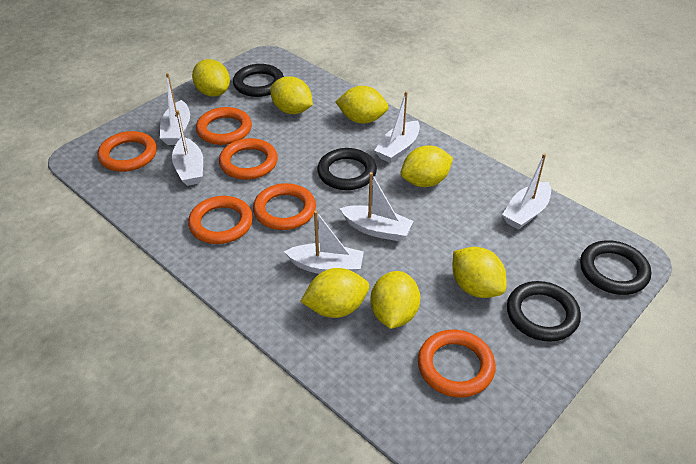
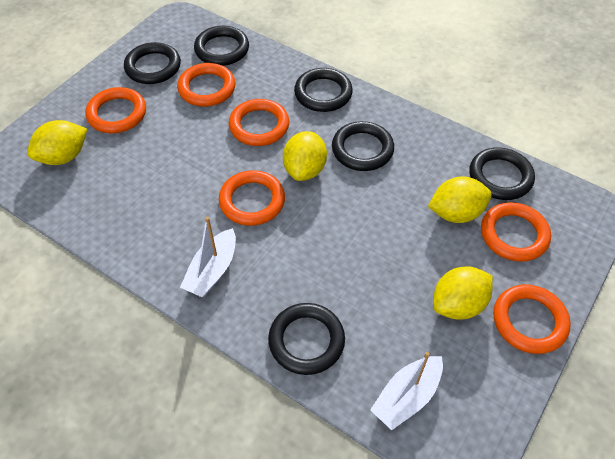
black ring: [233,64,284,97] [317,148,377,190] [507,281,581,342] [580,240,651,295] = 4 -> [124,42,181,84] [194,26,249,66] [268,303,345,375] [294,68,353,112] [332,121,394,171] [469,147,535,200] = 6
white boat: [160,73,190,145] [172,110,203,186] [284,211,364,274] [340,172,414,242] [374,91,420,163] [502,153,551,230] = 6 -> [180,217,236,297] [370,352,443,430] = 2
yellow lemon: [192,59,230,97] [270,76,313,114] [300,268,369,318] [335,86,389,124] [371,271,420,329] [401,145,453,187] [452,247,506,298] = 7 -> [27,120,87,165] [283,131,327,181] [428,176,492,223] [433,266,493,320] = 4

